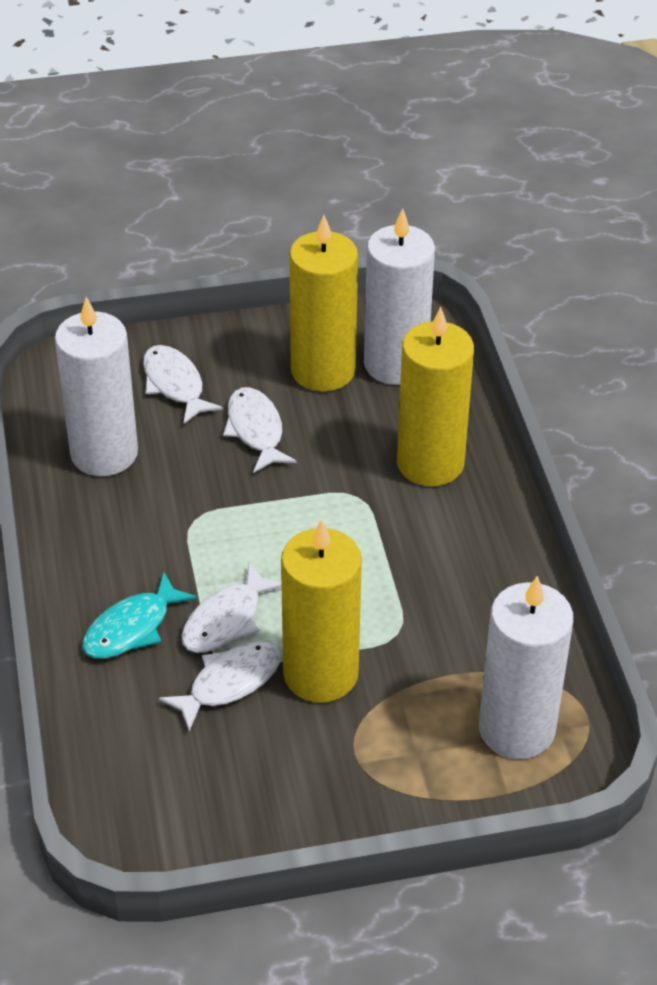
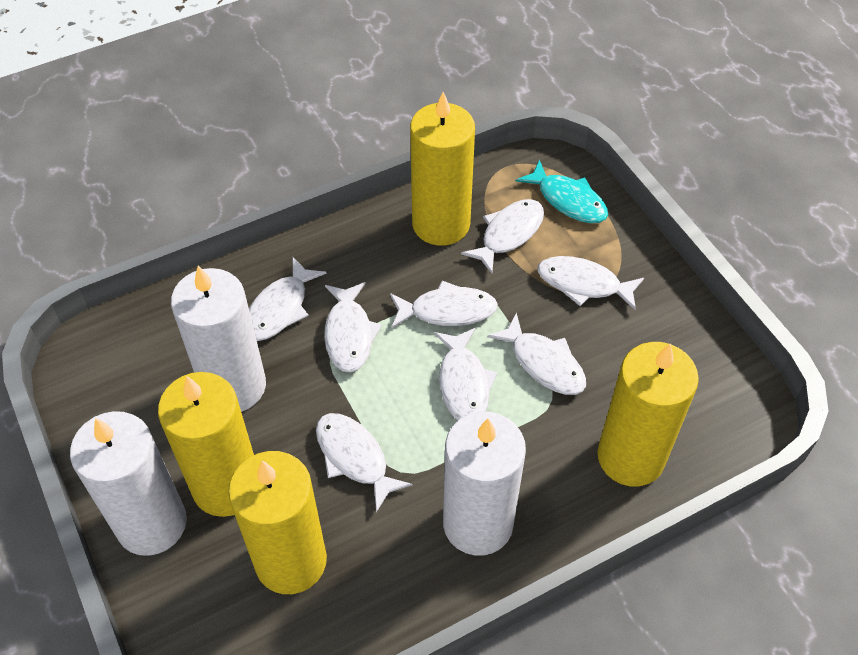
white fish: [143,345,223,425] [159,641,281,731] [181,562,282,653] [223,387,297,473] = 4 -> [249,258,327,341] [316,413,412,512] [324,282,382,373] [390,281,498,328] [434,328,497,420] [461,199,544,274] [487,312,586,395] [538,256,644,311] = 8
yellow candle: [281,519,362,703] [289,215,358,392] [397,307,474,486] = 3 -> [158,372,254,517] [228,451,327,594] [410,92,475,246] [597,342,699,487] = 4

